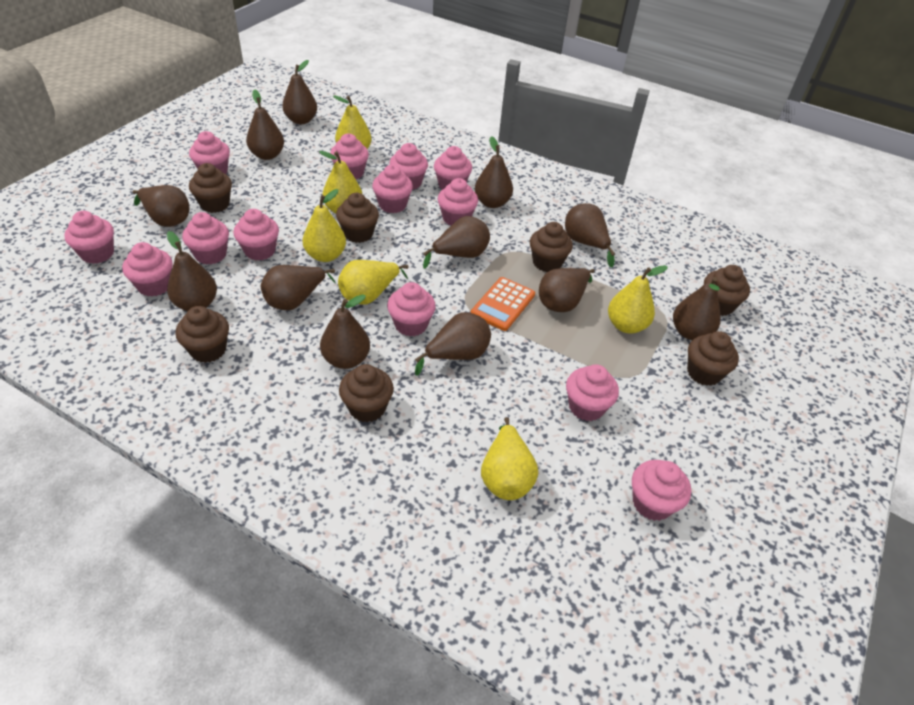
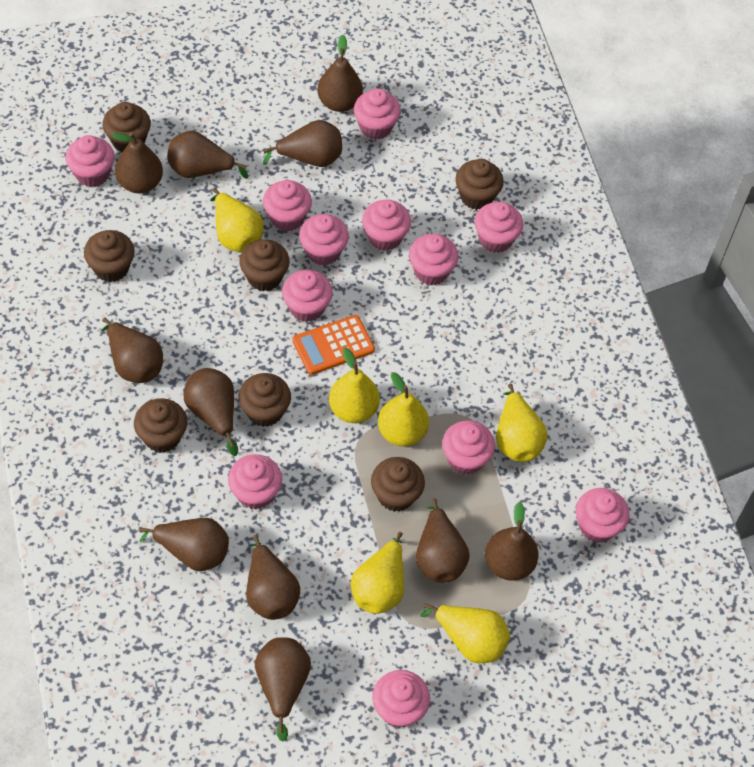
brown pear: [133,185,189,227] [167,231,217,311] [246,89,284,160] [261,265,336,310] [282,60,317,124] [320,294,370,369] [415,312,491,376] [423,216,490,269] [475,136,513,208] [539,268,595,312] [565,203,615,267] [673,277,721,340] = 12 -> [101,318,163,383] [111,133,163,194] [139,518,229,571] [167,131,248,179] [184,368,238,456] [246,535,300,620] [255,637,311,741] [263,120,342,167] [317,35,363,112] [416,498,470,583] [485,502,539,581] = 11
pink cupcake: [64,211,114,264] [122,242,173,296] [182,212,229,264] [189,131,230,174] [233,209,279,260] [330,133,369,179] [372,165,413,213] [387,282,436,336] [389,143,428,190] [434,146,472,190] [438,178,478,225] [566,364,619,421] [632,460,691,521] = 13 -> [66,135,115,187] [228,454,282,510] [263,180,312,232] [282,270,333,322] [299,214,349,266] [354,88,401,140] [362,199,411,251] [372,670,430,728] [409,234,459,285] [442,421,495,475] [474,202,523,253] [576,488,629,543] = 12

